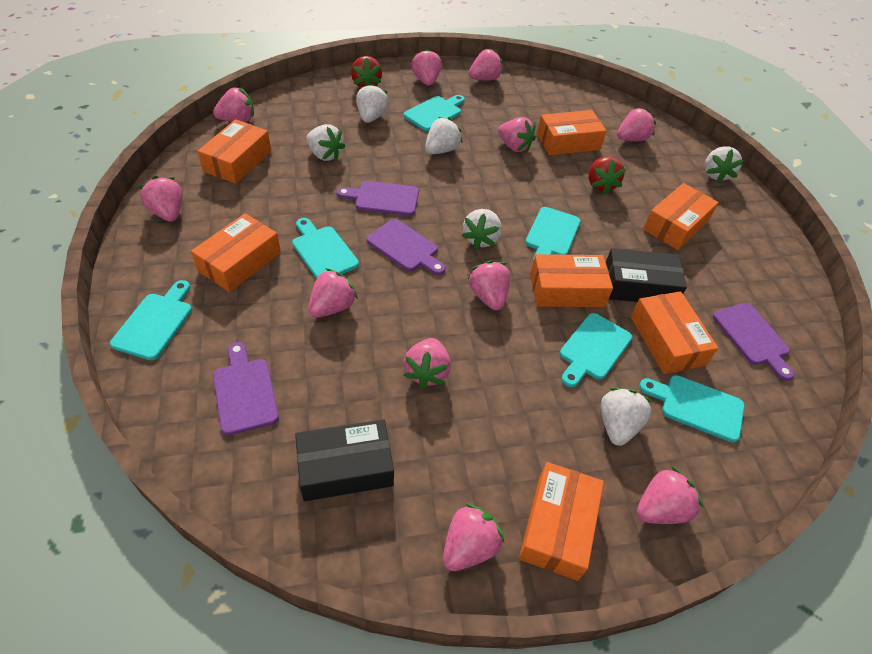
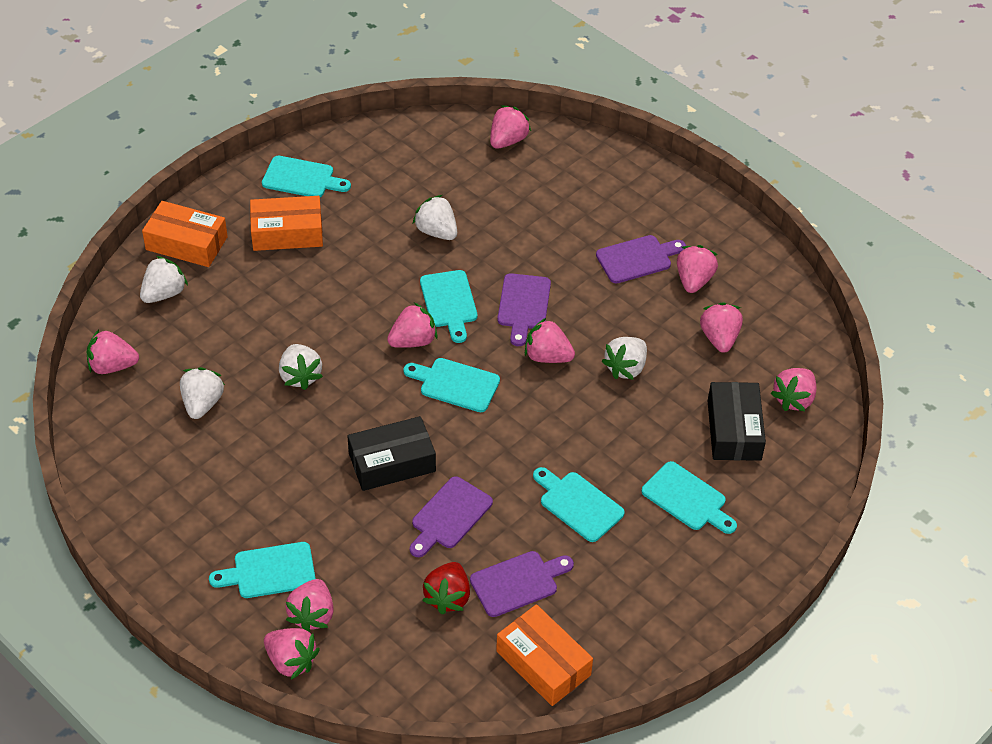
orange box: [191,213,281,292] [197,119,271,184] [519,462,604,581] [530,254,613,307] [537,110,607,155] [631,291,718,374] [643,183,719,250] = 7 -> [142,201,228,267] [250,196,323,251] [496,604,593,706] = 3
pink strawberry: [138,176,182,222] [213,87,254,122] [308,268,358,318] [403,338,451,389] [411,48,442,86] [443,503,504,571] [468,260,510,310] [469,49,503,81] [498,117,536,152] [617,107,656,141] [637,466,703,524] = 11 -> [87,329,139,374] [264,628,320,680] [285,579,334,632] [387,302,437,348] [490,105,531,149] [525,318,575,363] [677,245,718,293] [700,302,743,353] [771,368,816,411] = 9
red strawberry: [351,56,382,87] [589,156,626,194] = 2 -> [422,562,470,614] = 1
white strawberry: [306,124,345,161] [356,83,389,123] [425,117,463,154] [462,209,502,250] [601,387,652,446] [705,146,744,183] = 6 -> [140,256,188,303] [180,367,225,419] [279,344,323,390] [413,195,457,240] [602,337,647,380] = 5

